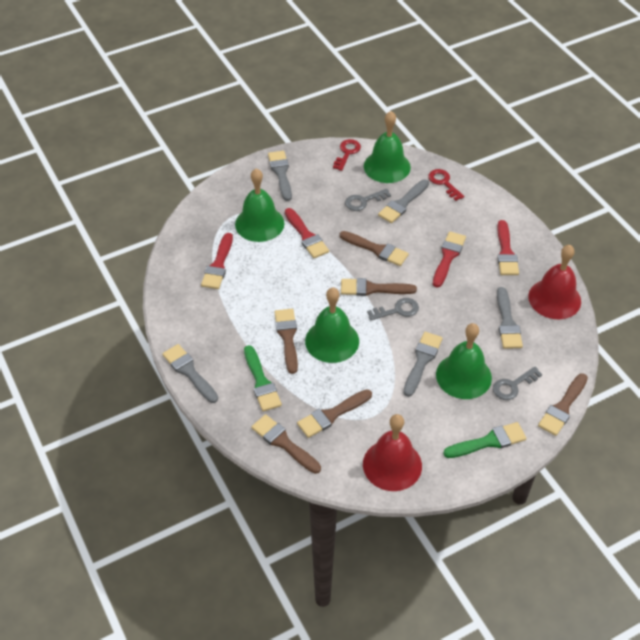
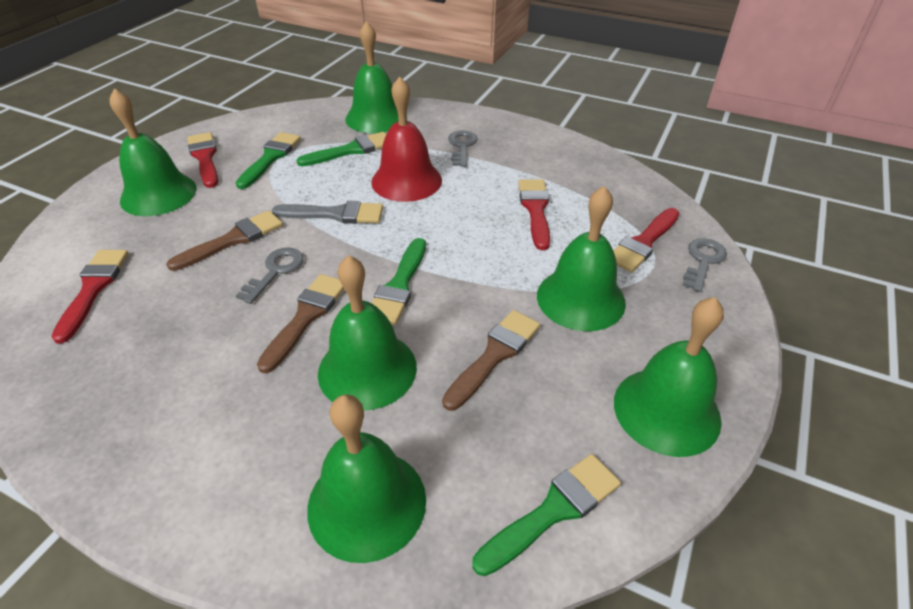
brown brush: [251,414,321,474] [274,309,298,374] [297,389,372,438] [340,231,409,266] [341,278,417,296] [538,373,588,436] = 6 -> [166,210,283,271] [257,274,344,374] [442,310,540,411] = 3
green bell: [235,168,284,242] [305,287,359,363] [364,111,411,183] [436,323,492,399] = 4 -> [110,88,197,216] [307,395,426,563] [318,255,417,410] [345,21,407,134] [537,186,626,331] [614,297,724,457] = 6
green brush: [244,345,282,411] [443,422,527,458] = 2 -> [236,132,301,189] [297,132,386,166] [371,238,426,325] [472,454,621,576] = 4
grey brush: [162,344,218,403] [268,151,292,201] [378,180,429,223] [403,332,443,397] [497,287,523,349] = 5 -> [272,201,383,224] = 1
red bell: [363,414,422,491] [528,245,581,319] = 2 -> [371,76,442,202] = 1
red key: [333,139,361,171] [428,169,464,201] = 2 -> none = 0

